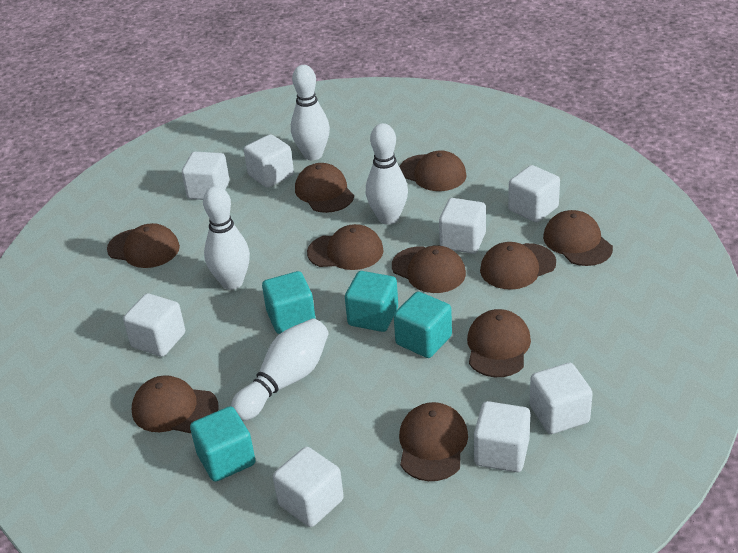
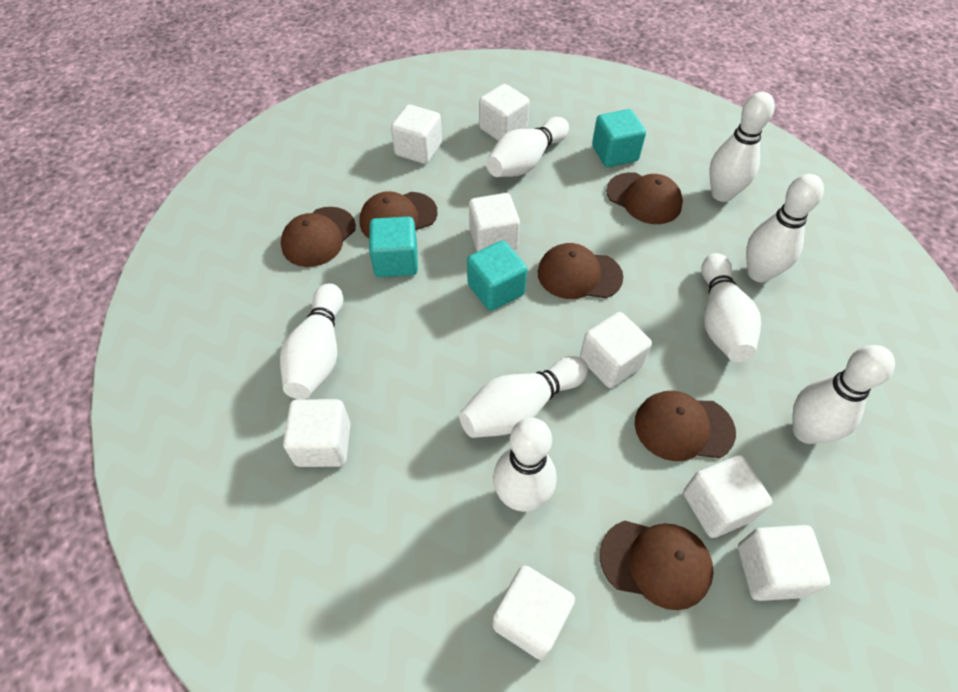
brown cap: [107,223,180,268] [132,375,219,433] [295,163,354,213] [307,224,384,270] [392,245,466,293] [399,402,468,481] [400,150,467,191] [467,309,531,377] [480,242,556,290] [543,210,613,266] = 10 -> [281,207,356,267] [360,191,438,238] [538,243,623,299] [600,521,713,610] [606,172,683,224] [635,391,736,461] = 6
turquoise cube: [190,406,256,482] [262,271,316,334] [345,271,398,332] [394,292,452,358] = 4 -> [369,217,418,277] [467,240,527,311] [592,109,646,167] = 3
white bowling pin: [203,186,250,290] [231,319,329,421] [291,65,330,160] [366,123,408,225] = 4 -> [280,283,344,399] [459,356,588,438] [486,117,569,177] [493,418,557,512] [701,253,761,362] [709,92,775,202] [746,174,824,282] [792,345,895,444] = 8

